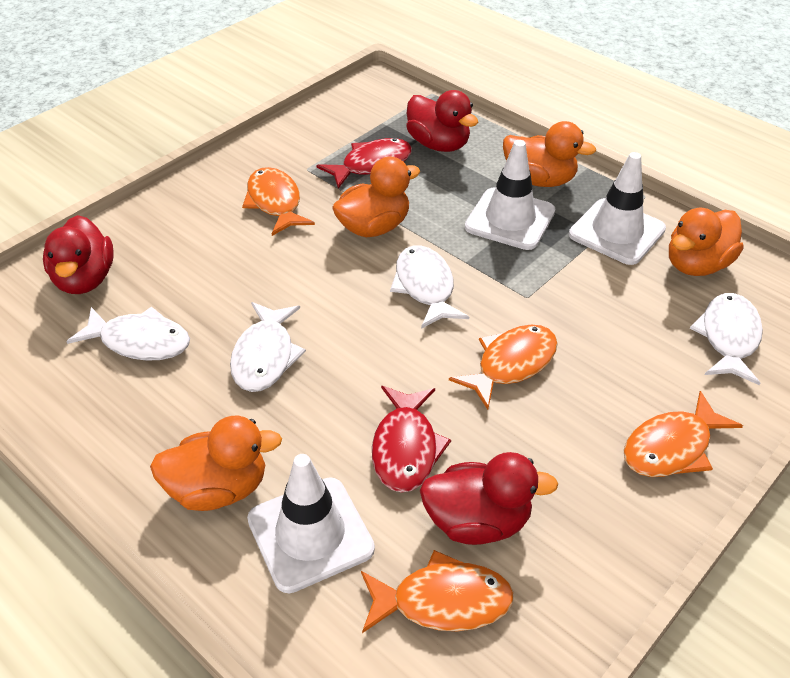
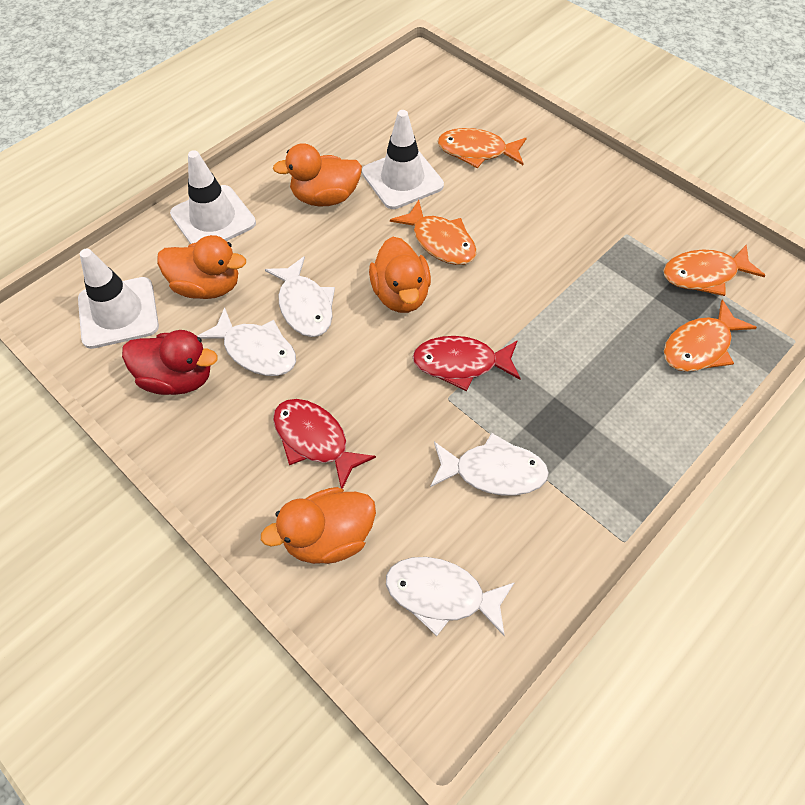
red duck: [43,215,114,294] [406,90,478,152] [420,452,558,545] = 3 -> [122,330,218,395] = 1

